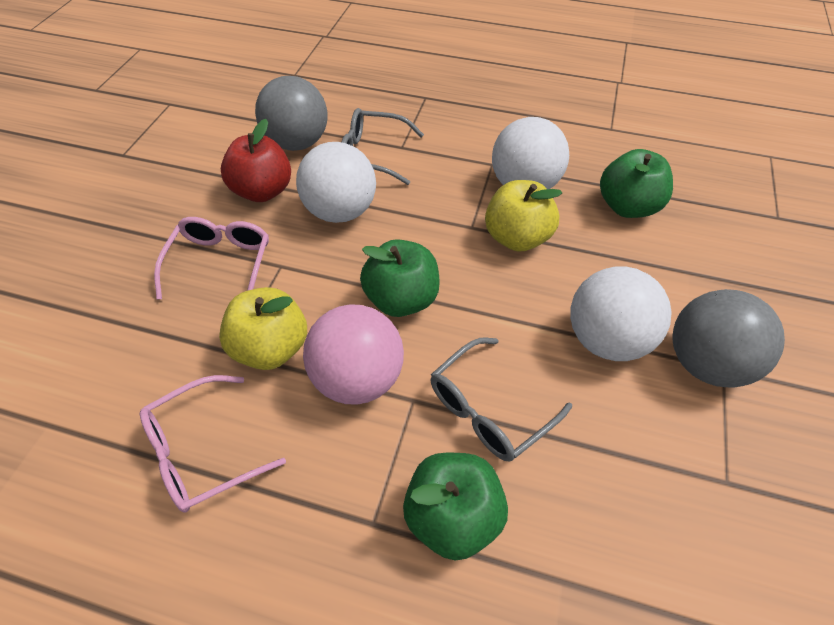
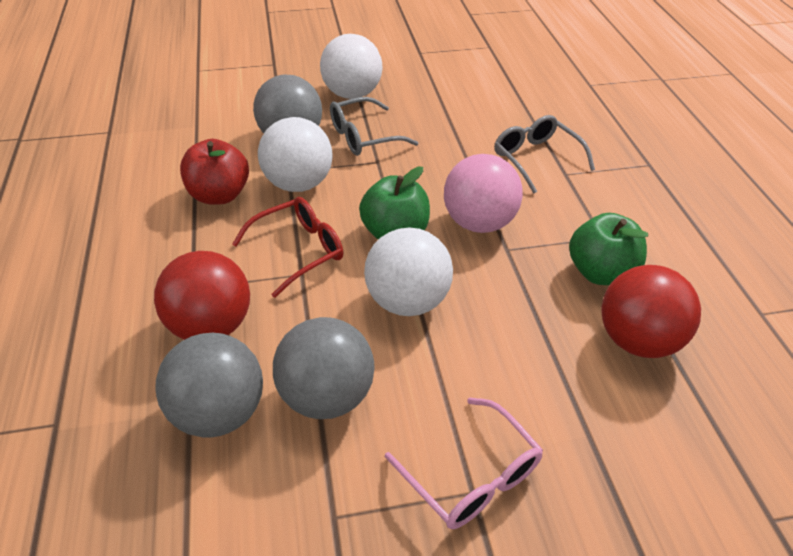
green apple: [360,239,440,317] [403,453,508,561] [600,149,673,218] = 3 -> [359,167,430,240] [569,213,648,285] = 2
grey ball: [255,76,327,151] [673,289,785,388] = 2 -> [155,333,263,438] [253,75,322,133] [273,317,374,419] = 3
pink glasses: [140,375,286,513] [154,217,269,299] = 2 -> [385,397,543,529] = 1
red ball: none = 0 -> [154,251,250,340] [601,265,701,358] = 2
red glasses: none = 0 -> [232,197,343,298] = 1
yellow apple: [219,287,307,370] [485,180,562,252] = 2 -> none = 0

